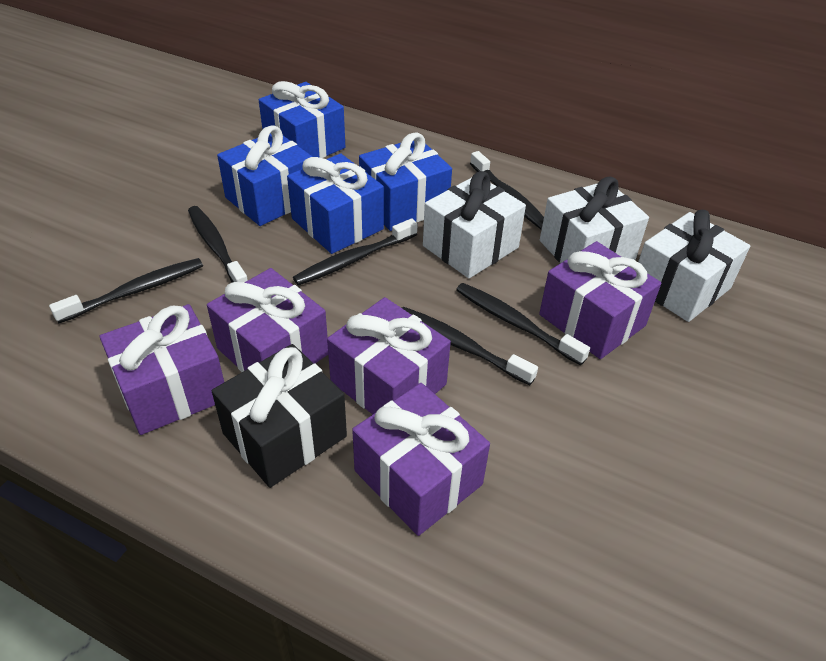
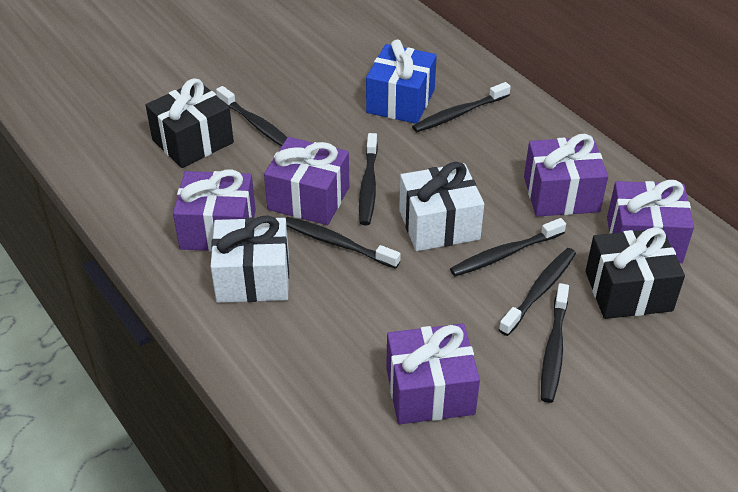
black gift: [212,344,347,488] = 1 -> [146,78,234,168] [585,227,685,319] = 2
black toothbrush: [49,258,203,323] [188,206,248,283] [293,218,417,285] [402,307,538,385] [456,283,590,365] [470,151,544,230] = 6 -> [216,86,287,147] [286,217,401,269] [359,133,378,225] [412,82,511,132] [450,218,566,277] [499,248,576,336] [541,283,569,403] = 7
blue gift: [217,125,312,226] [259,81,345,158] [287,154,384,254] [359,132,452,231] = 4 -> [366,39,437,124] = 1
white gift: [423,171,526,278] [540,177,649,263] [638,210,750,322] = 3 -> [211,215,289,303] [399,162,484,251] = 2

